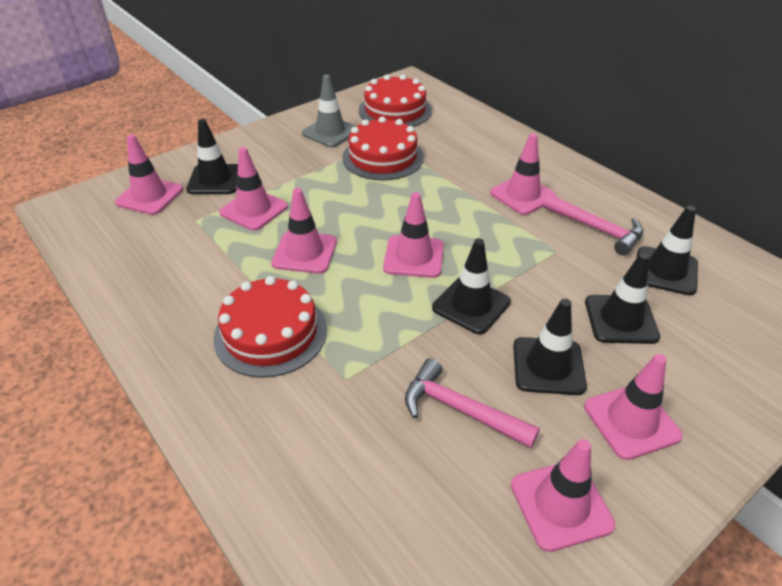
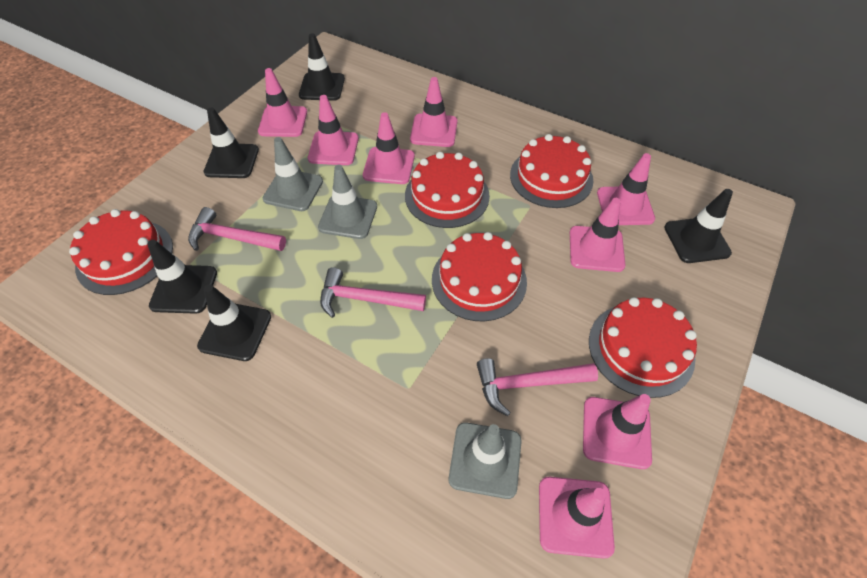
grey traffic cone: [302,75,356,147] = 1 -> [263,137,323,211] [318,165,377,239] [449,422,522,499] = 3
pink hammer: [405,358,540,448] [544,194,643,255] = 2 -> [188,207,286,251] [320,267,426,318] [477,358,598,416] = 3
pink traffic cone: [115,134,183,215] [219,147,288,231] [271,188,337,274] [383,192,444,278] [490,133,557,215] [511,439,615,552] [584,354,683,460] = 7 -> [258,68,307,137] [308,95,359,165] [363,112,415,184] [410,77,458,147] [539,477,615,559] [570,198,625,272] [583,394,652,469] [597,153,655,225] = 8
red cake: [213,276,327,378] [342,117,424,180] [359,74,432,127] = 3 -> [69,209,173,295] [405,152,490,228] [432,232,527,321] [510,134,593,208] [589,297,697,398] = 5

